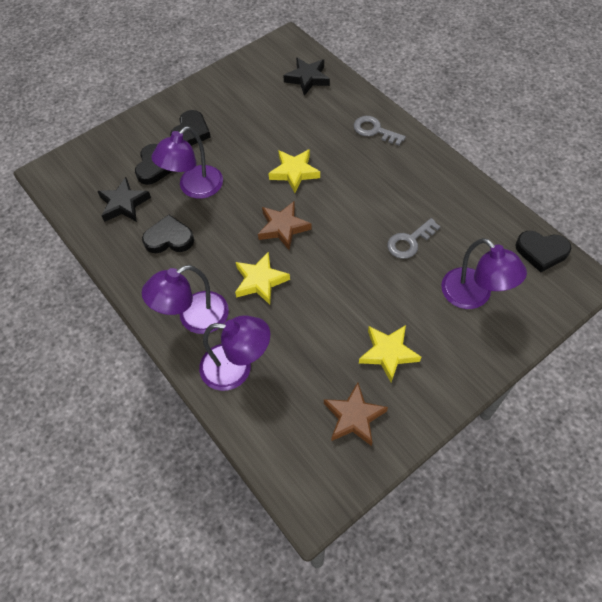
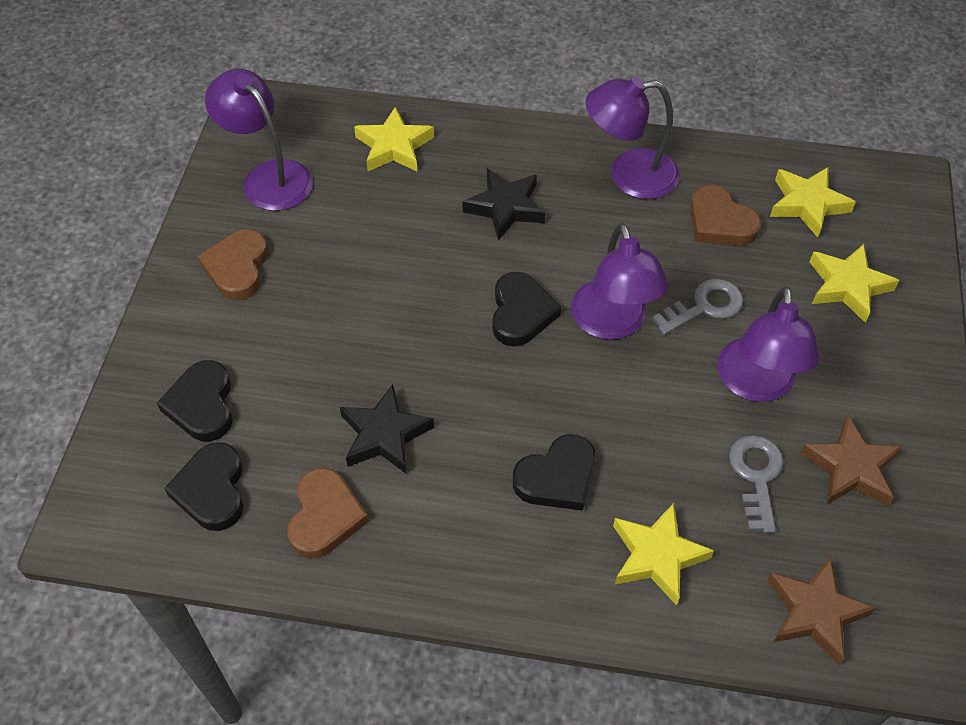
brown heart: none = 0 -> [197,229,268,301] [287,468,369,559] [690,185,761,246] = 3
yellow star: [235,252,290,305] [268,149,320,193] [359,325,421,382] = 3 -> [354,107,434,171] [613,503,714,606] [770,167,856,237] [810,244,899,322] = 4

